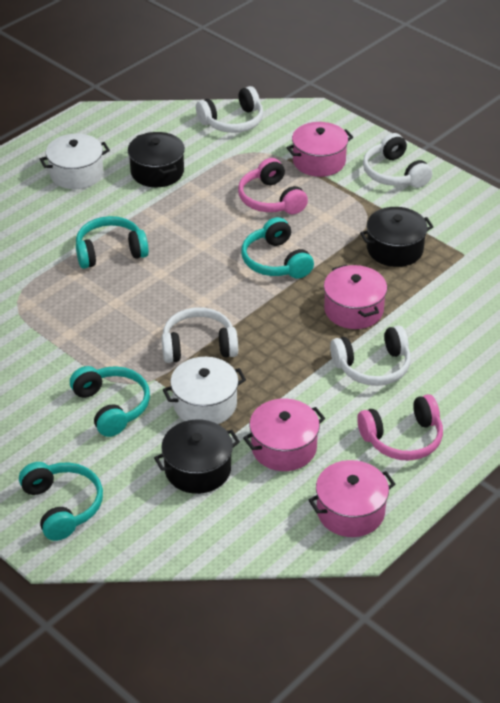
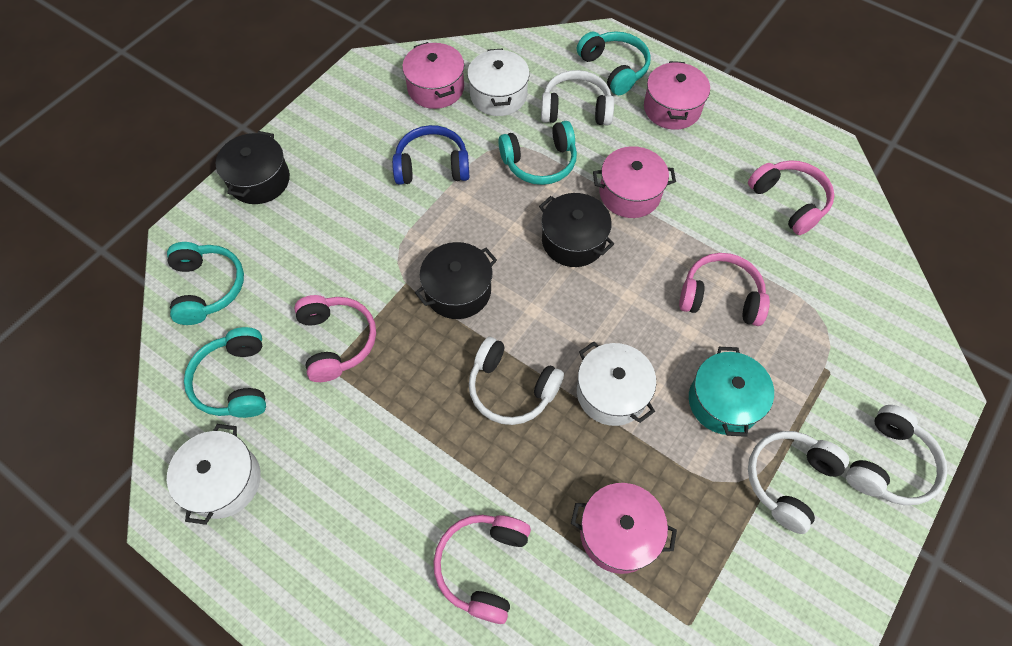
blue headphones: none = 0 -> [392,125,470,185] = 1
pink headphones: [238,158,308,214] [357,394,443,461] = 2 -> [294,295,376,382] [433,515,531,624] [679,253,770,326] [748,160,834,235] = 4
turquoise pot: none = 0 -> [689,347,774,437] = 1
white pot: [40,134,110,189] [163,357,246,424] = 2 -> [167,424,261,525] [467,49,530,116] [577,342,656,426] = 3

